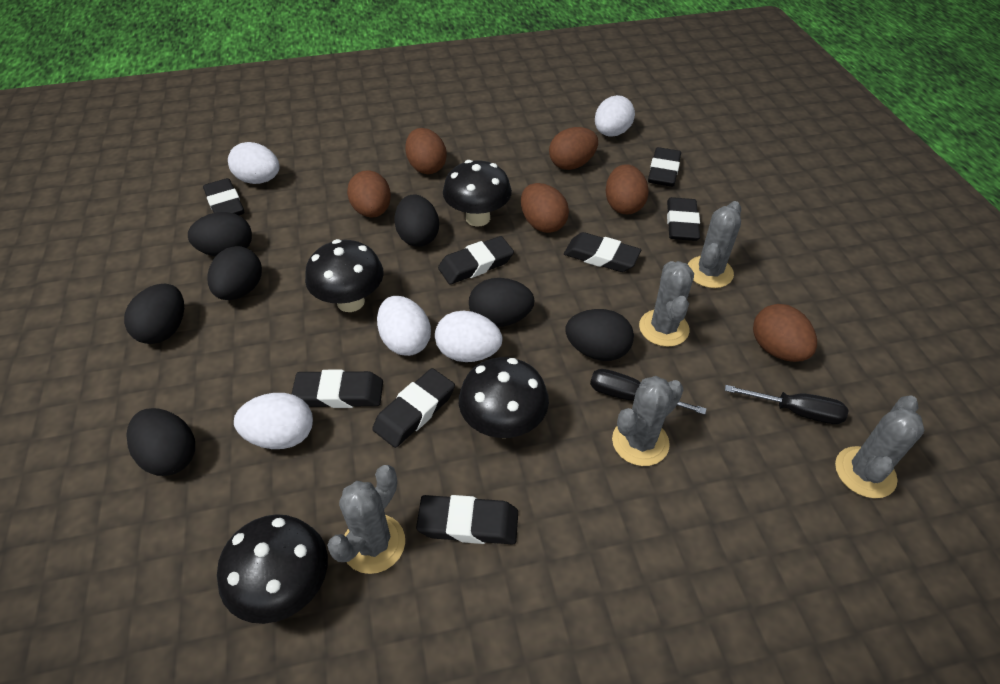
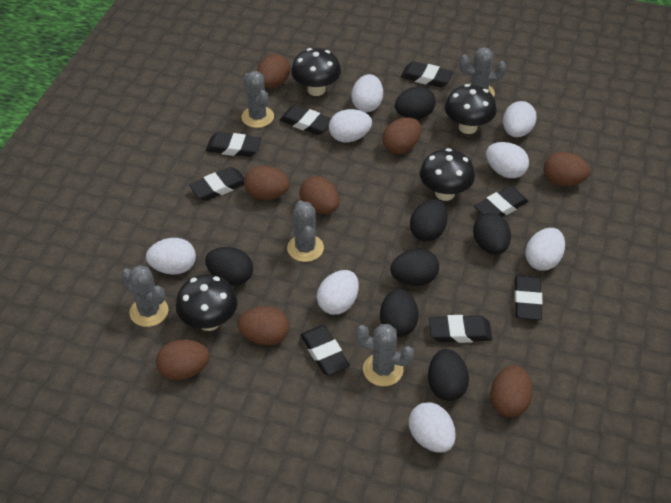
black screwdriver: [590,369,707,415] [725,385,848,424] = 2 -> none = 0
brown egg: [347,170,391,217] [405,128,447,174] [521,183,569,233] [549,127,598,170] [606,164,649,214] [753,304,817,362] = 6 -> [156,340,210,380] [237,306,290,345] [244,166,290,200] [257,54,290,88] [299,176,339,214] [383,117,421,154] [490,365,533,417] [544,152,590,186] = 8
white egg: [228,142,280,184] [234,393,313,449] [377,296,431,356] [435,311,502,362] [595,95,635,137] = 5 -> [146,238,196,275] [317,270,359,315] [329,109,372,142] [351,74,383,112] [409,402,456,453] [486,142,529,178] [503,101,537,137] [525,228,565,271] = 8

